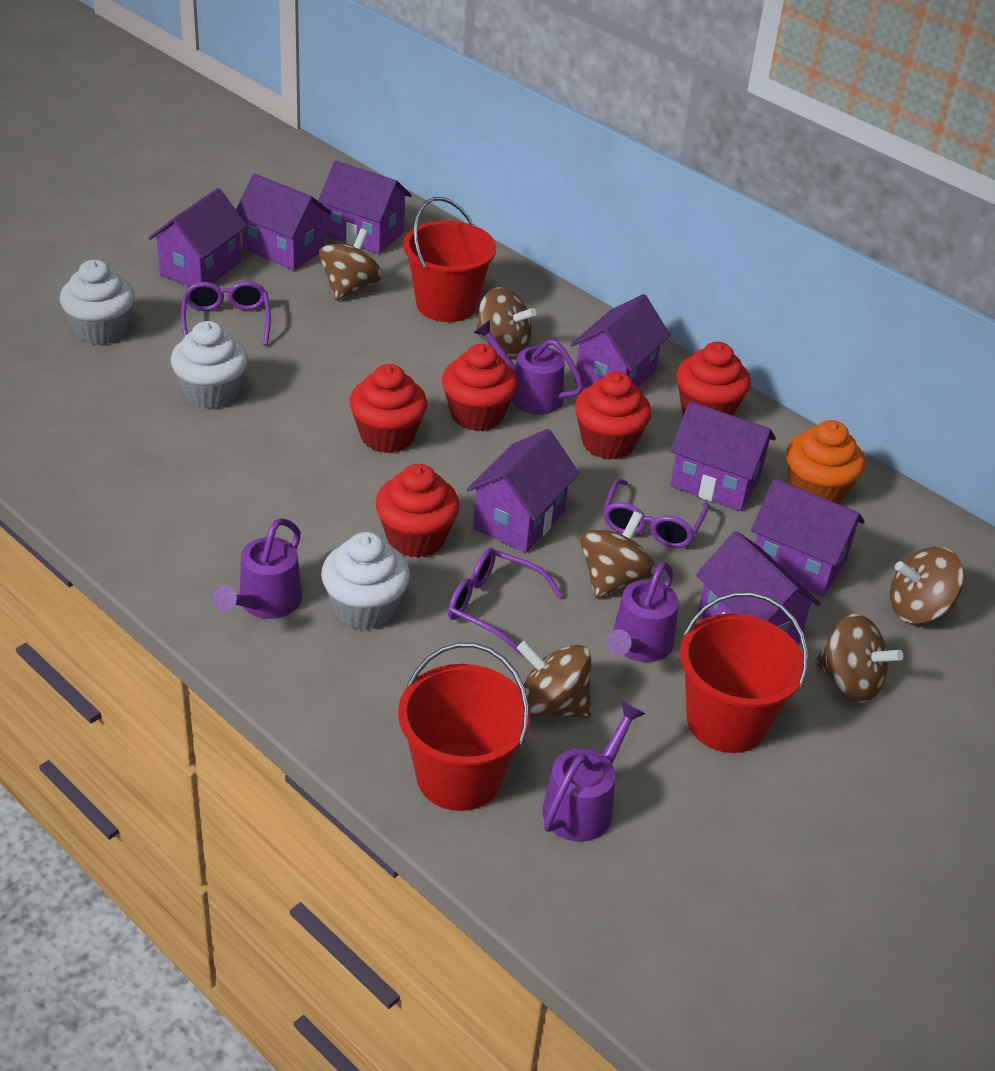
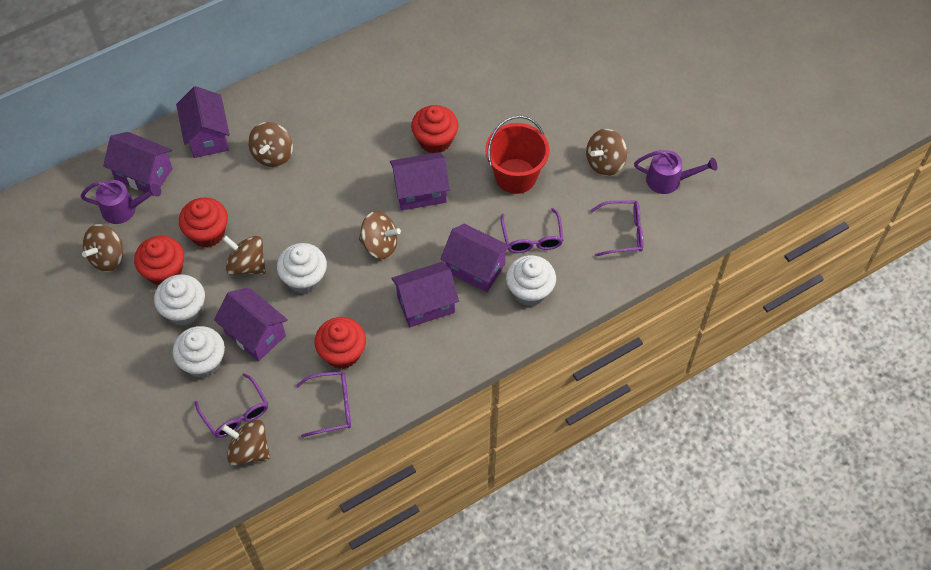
orange cupcake: [786,420,865,504] = 1 -> none = 0
purple glasses: [181,281,271,346] [448,548,563,655] [603,479,710,548] = 3 -> [195,373,268,438] [296,371,351,437] [501,208,564,253] [590,200,643,257] = 4
purple house: [149,188,247,287] [236,173,332,271] [318,161,412,254] [467,429,579,553] [571,294,670,388] [670,401,776,511] [696,531,821,643] [751,479,865,597] = 8 -> [103,132,173,196] [176,86,230,158] [214,288,288,361] [390,152,450,210] [391,262,459,327] [440,224,511,292] = 6
purple watering can: [213,518,302,619] [473,320,584,415] [542,700,646,842] [606,562,679,662] = 4 -> [80,180,161,224] [634,150,717,194] = 2
red bucket: [398,643,530,811] [403,197,496,322] [680,592,808,753] = 3 -> [485,116,550,194] = 1
red cupcake: [349,364,427,453] [376,464,460,558] [442,344,518,431] [575,372,652,460] [676,342,751,416] = 5 -> [134,236,184,285] [179,197,228,247] [315,317,366,369] [411,105,458,153] = 4
white cupcake: [60,260,135,345] [171,321,248,409] [321,532,410,630] = 3 -> [154,274,205,326] [173,326,225,378] [277,243,327,294] [506,255,556,306] = 4

